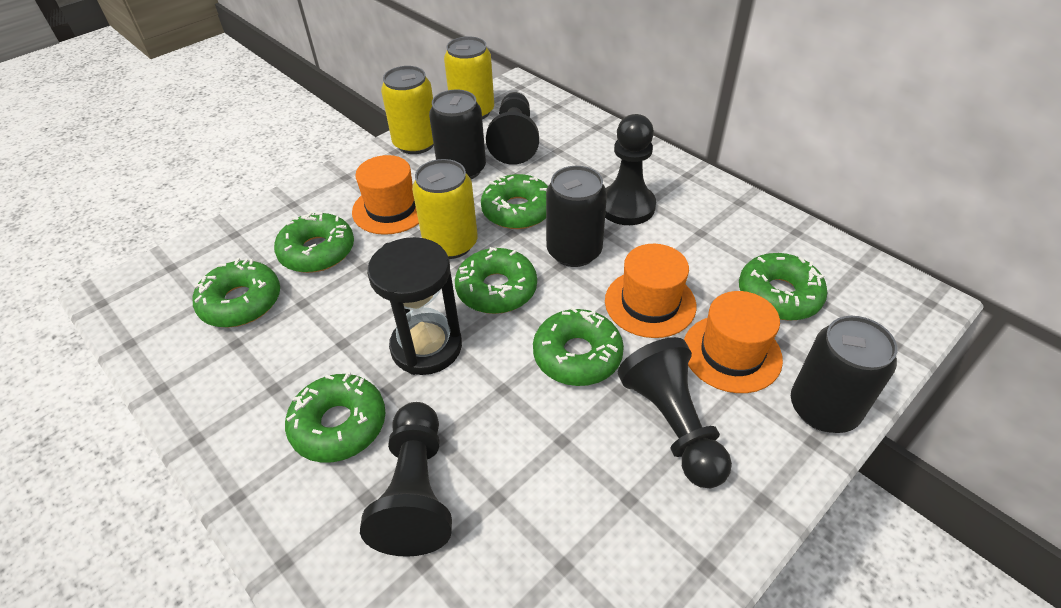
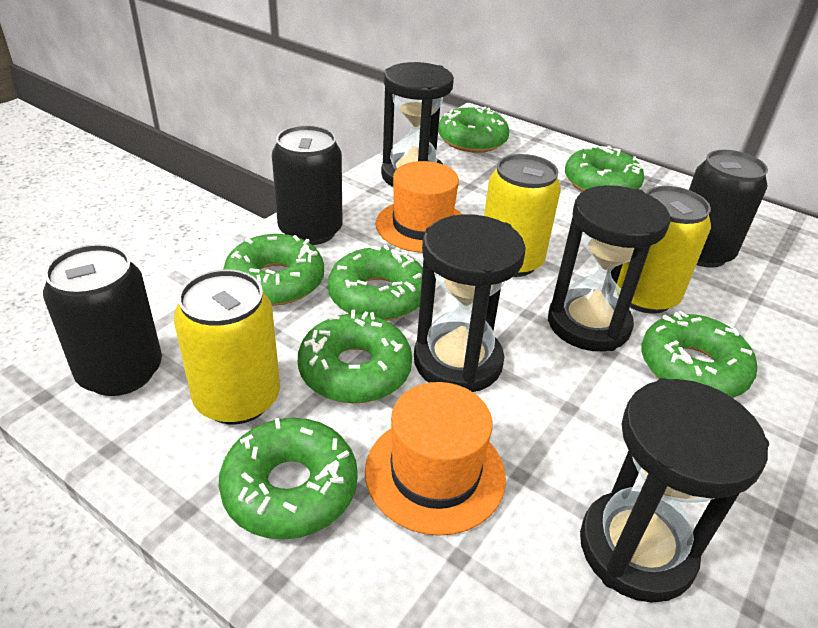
black hourglass: [367,237,462,375] = 1 -> [381,62,454,187] [414,214,526,392] [548,185,670,351] [580,378,769,603] = 4
black pawn: [360,402,452,557] [486,92,539,165] [605,114,656,225] [618,337,732,488] = 4 -> none = 0
orange hat: [352,155,419,235] [605,244,697,338] [684,291,783,393] = 3 -> [365,382,506,536] [376,161,462,253] = 2

